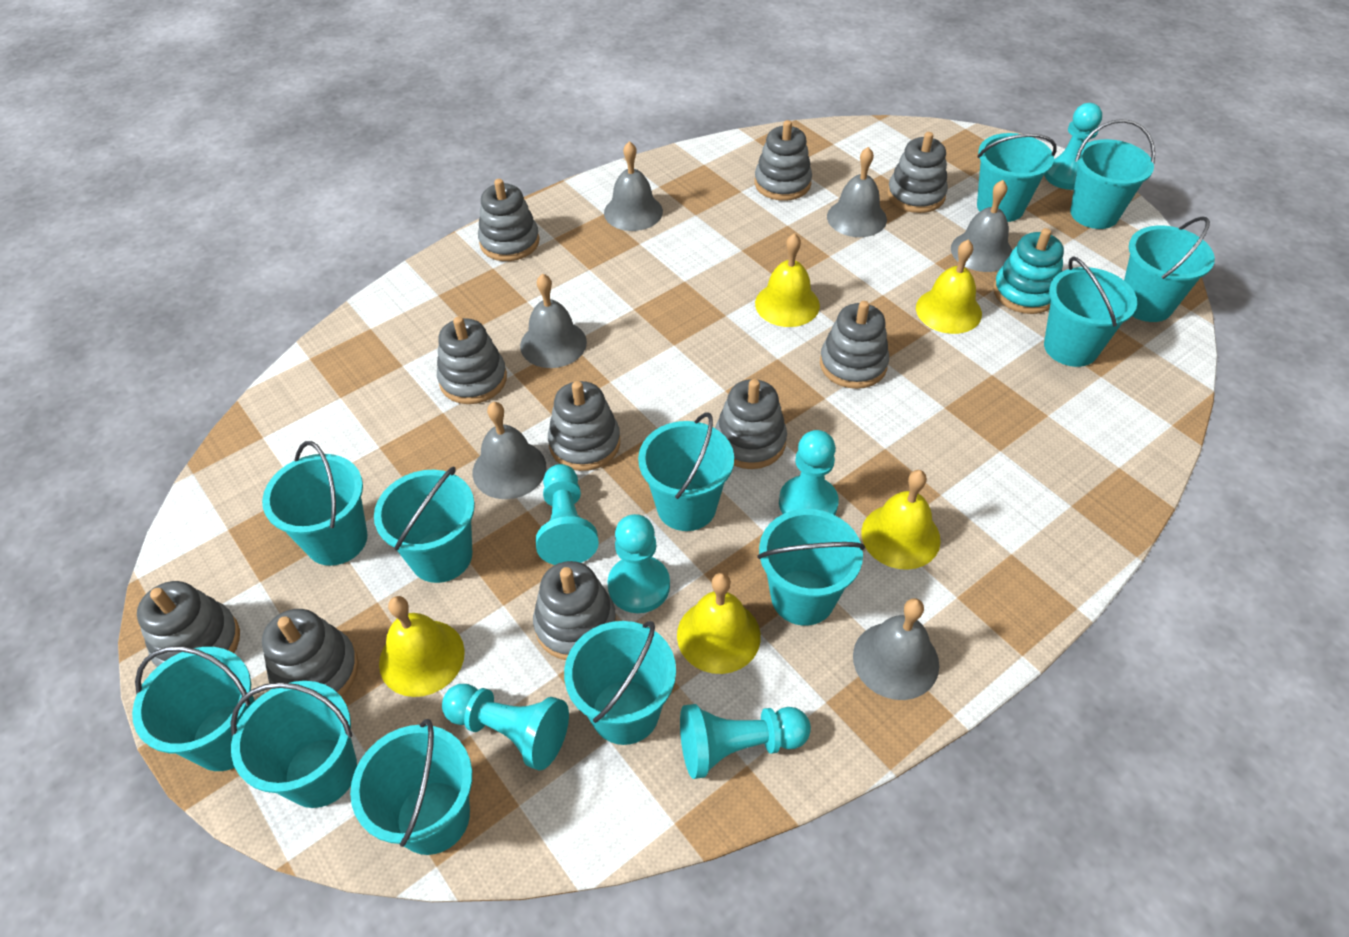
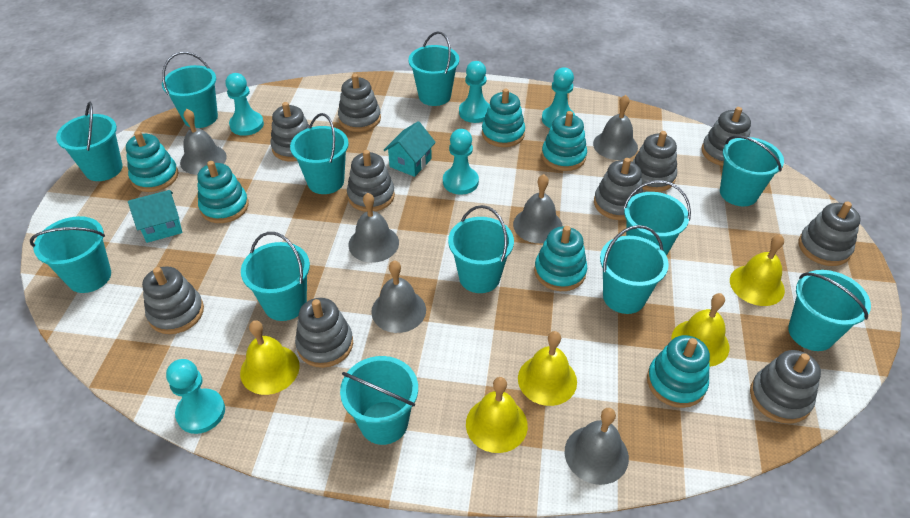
turquoise house: none = 0 -> [128,190,182,243] [384,121,436,177] = 2
turquoise pawn: [442,684,569,770] [536,464,599,565] [607,514,670,613] [680,704,811,779] [779,430,839,515] [1044,103,1102,190] = 6 -> [166,359,225,434] [225,73,264,136] [443,129,479,195] [459,61,489,123] [542,68,575,128] = 5
turquoise stacking toy: [993,228,1064,314] = 1 -> [126,131,179,192] [197,161,249,223] [482,88,525,147] [534,226,587,291] [542,111,587,171] [647,335,710,408] = 6

